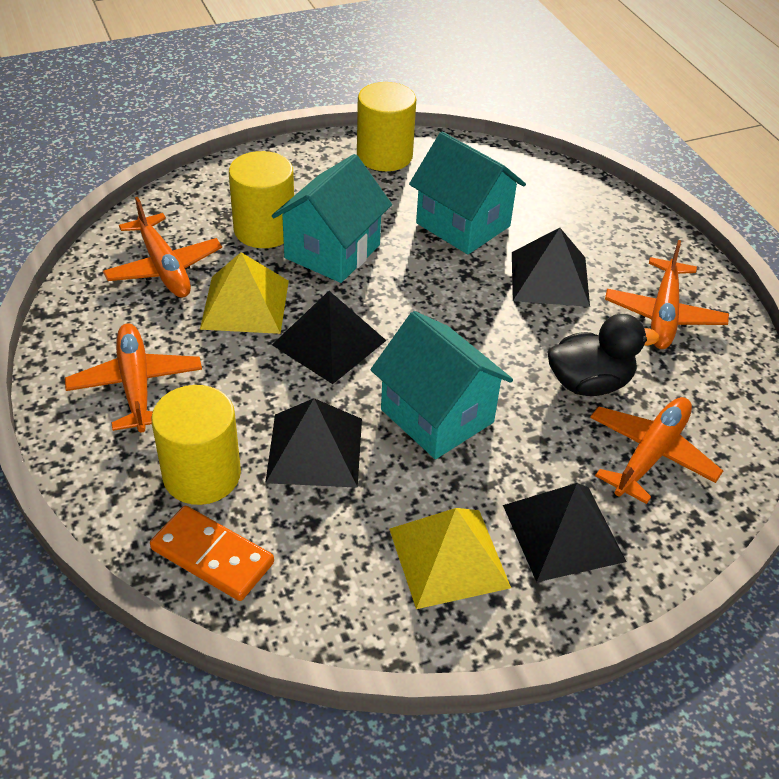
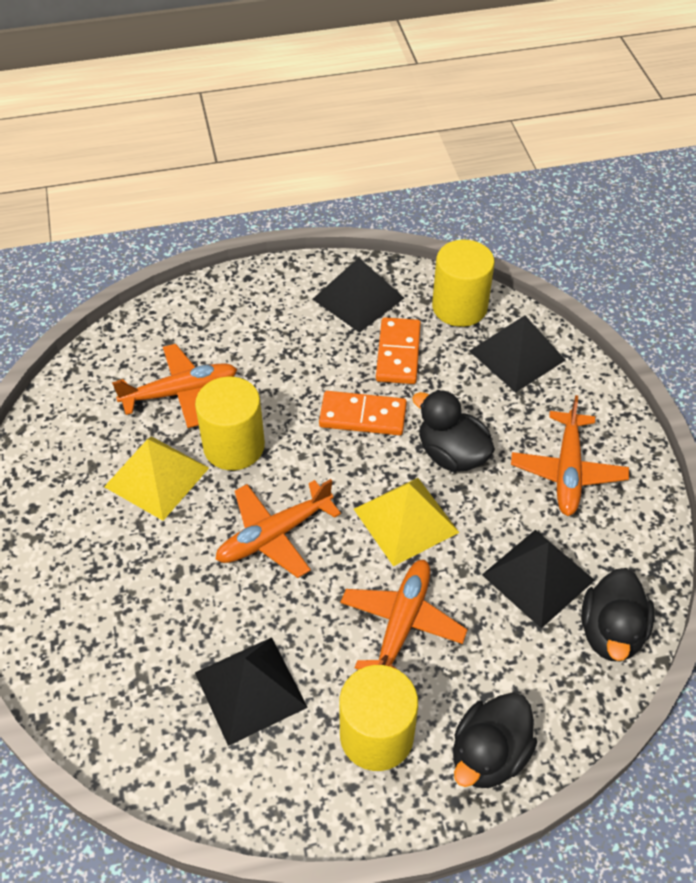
black duck: [548,314,659,396] = 1 -> [412,390,495,472] [453,693,537,788] [581,568,655,661] = 3
orange domino: [150,506,274,601] = 1 -> [319,391,407,435] [376,317,421,384] = 2
turquoise house: [272,154,392,283] [371,311,513,459] [409,132,526,254] = 3 -> none = 0

